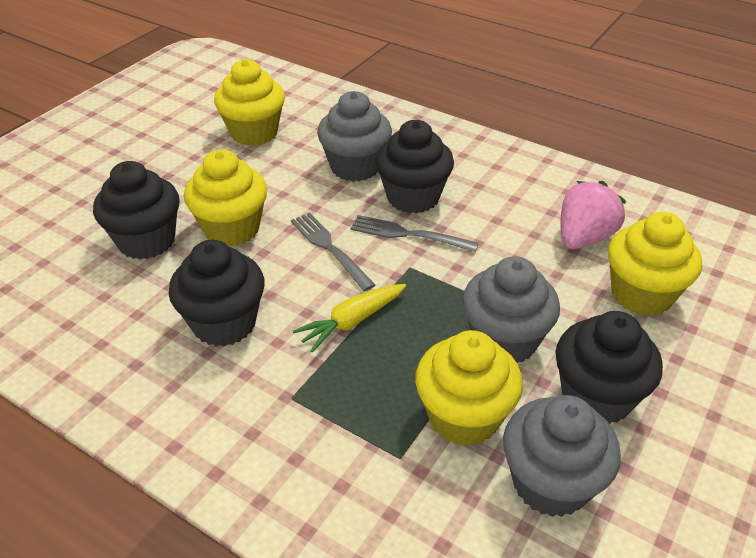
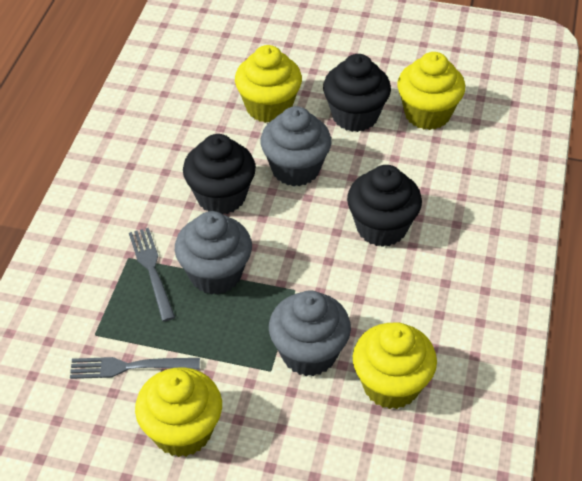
black cupcake: [93,161,180,259] [169,240,265,346] [375,120,454,214] [555,311,663,424] = 4 -> [183,134,256,214] [323,54,391,132] [347,165,422,247] = 3
pink strawberry: [561,181,627,249] = 1 -> none = 0
yellow carrot: [293,284,406,353] = 1 -> none = 0

